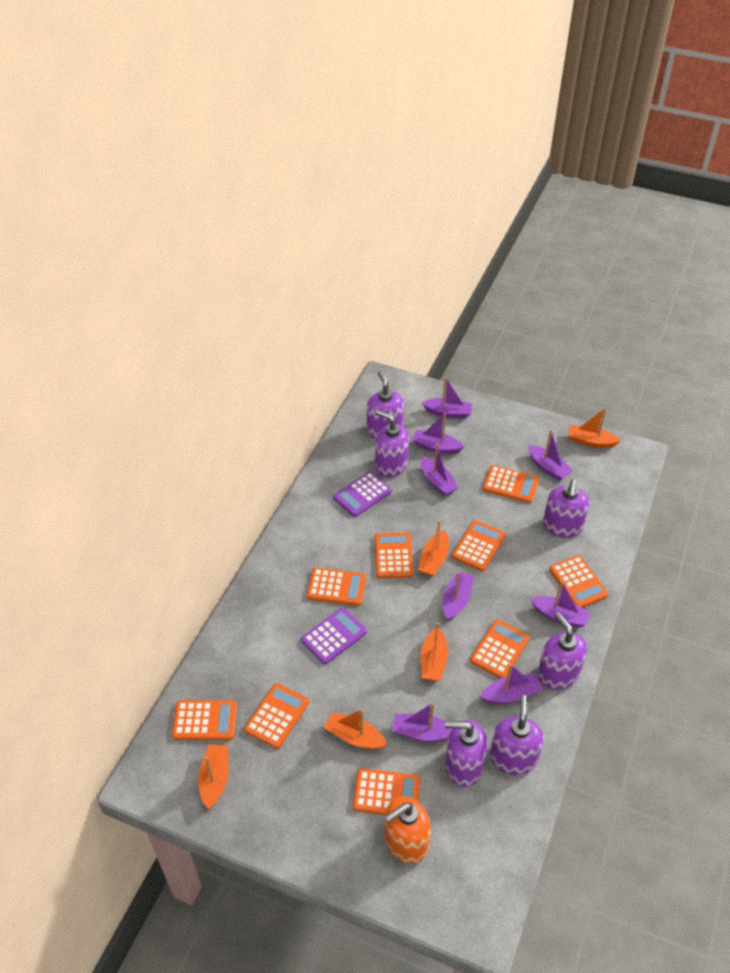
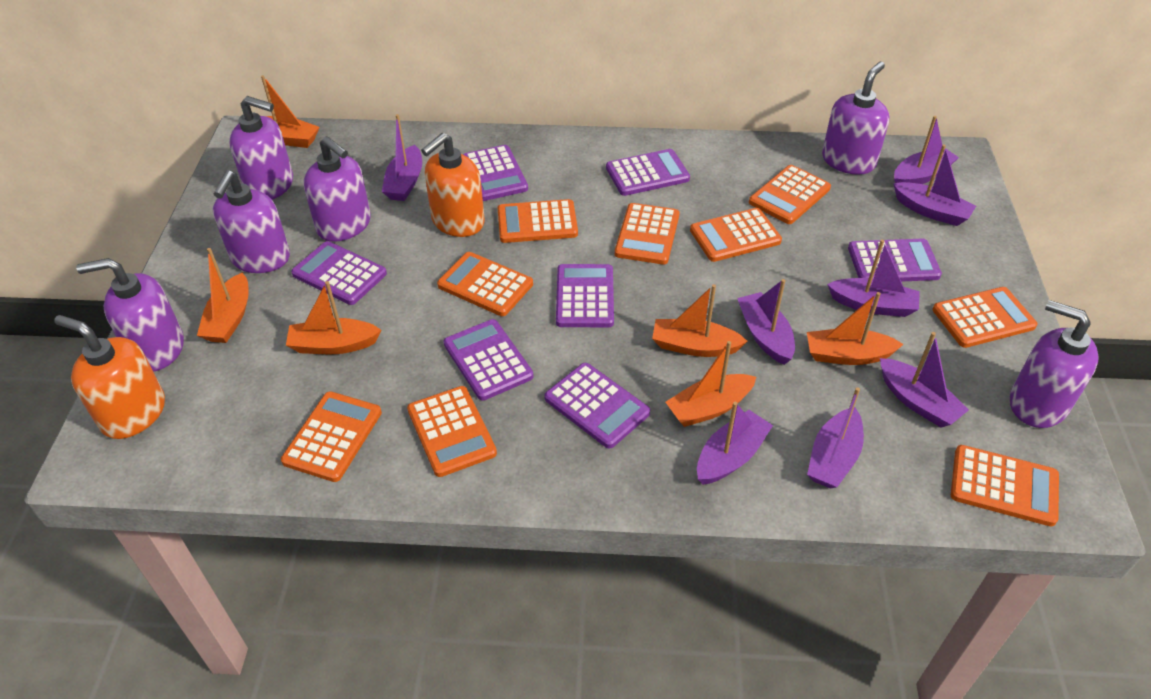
orange boat: [198,745,229,809] [324,709,387,750] [418,521,449,576] [421,622,448,681] [568,408,621,448] = 5 -> [197,248,249,343] [261,75,320,148] [286,281,381,354] [652,284,747,357] [666,341,756,427] [807,292,904,365] = 6
orange soap dispenser: [384,796,431,864] = 1 -> [55,315,165,439] [421,133,485,237] = 2
purple calculator: [301,608,367,664] [333,472,392,517] = 2 -> [291,241,387,305] [444,319,533,401] [463,145,528,201] [544,363,650,449] [556,264,614,327] [606,149,690,196] [848,238,942,282] = 7

